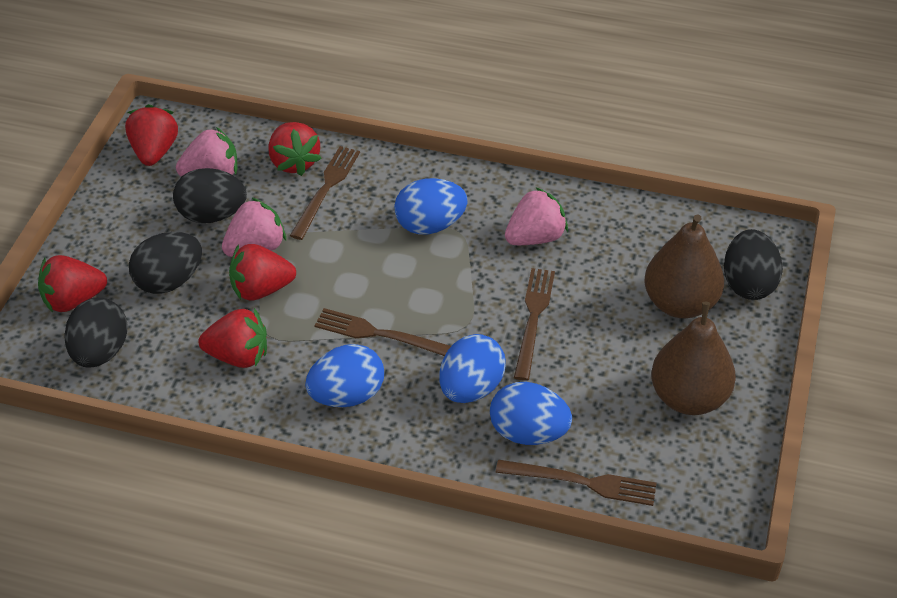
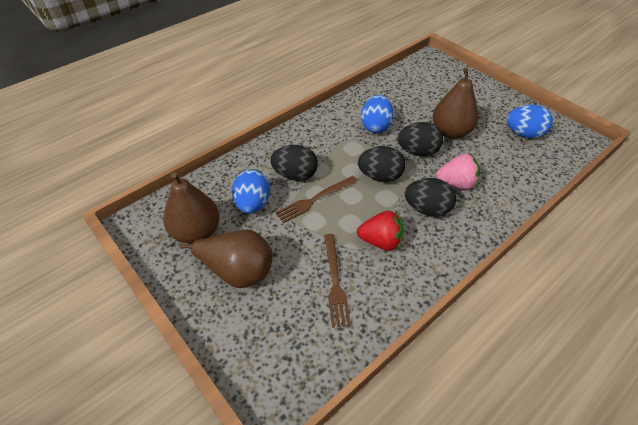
blue egg: [305,344,384,407] [394,178,468,235] [439,334,506,403] [490,382,572,445] = 4 -> [232,170,270,214] [361,95,394,133] [506,105,553,138] = 3
brown fork: [290,146,360,240] [314,308,451,356] [495,459,656,506] [514,268,555,381] = 4 -> [275,176,357,223] [324,234,351,328] = 2
brown pear: [644,214,724,318] [651,302,736,415] = 2 -> [163,173,220,244] [179,230,272,288] [433,68,478,139] = 3
pink strawberry: [176,127,237,177] [222,197,286,257] [505,187,568,245] = 3 -> [436,153,480,189] = 1
red strawberry: [38,255,107,313] [125,104,178,166] [198,308,267,368] [229,244,296,300] [269,122,322,176] = 5 -> [357,211,404,251] = 1

